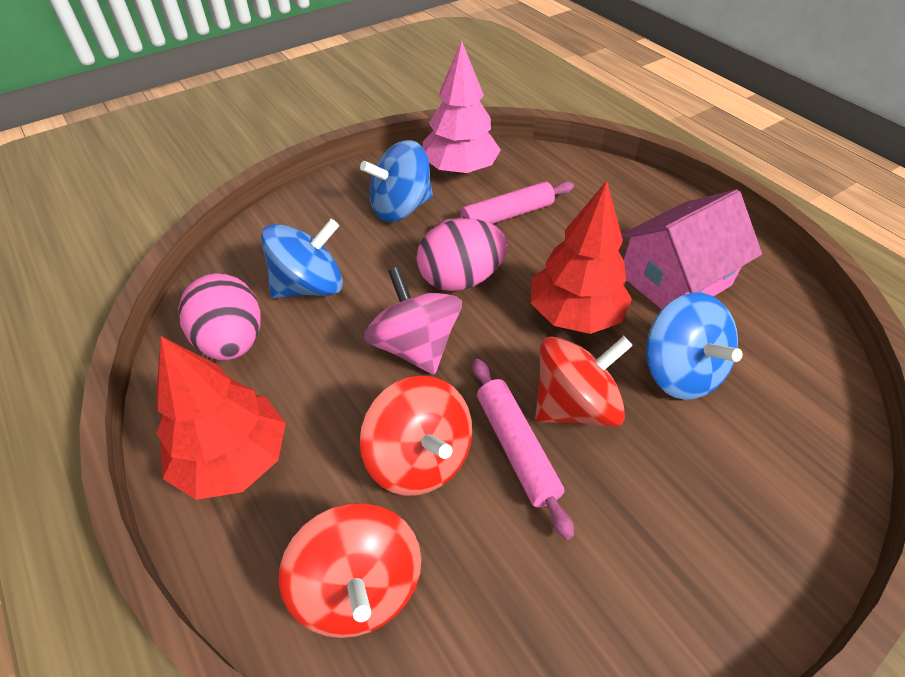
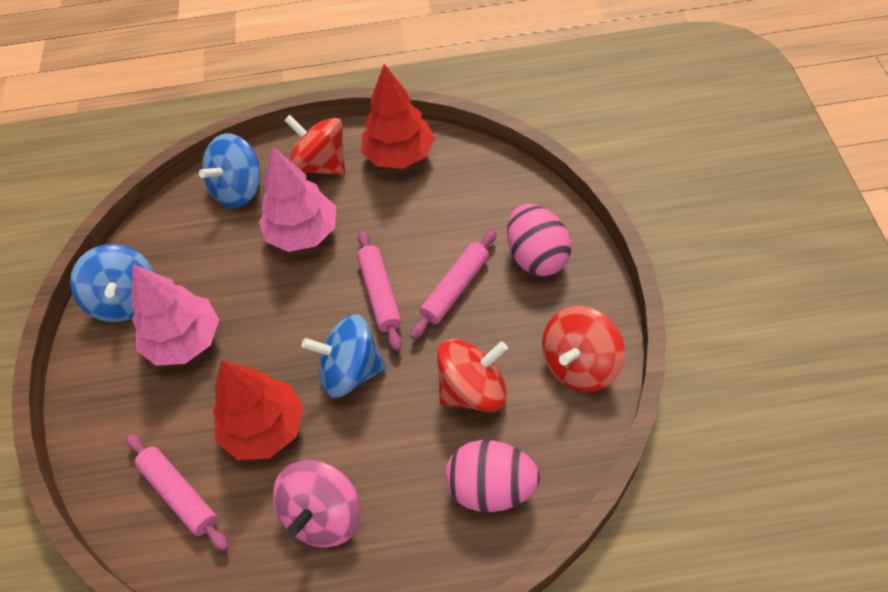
pink house: [621,189,762,310] = 1 -> none = 0
pink rolling pin: [440,181,574,224] [472,359,574,540] = 2 -> [126,434,229,551] [357,230,402,351] [410,229,497,340] = 3
pink tree: [423,41,501,175] = 1 -> [132,264,219,366] [259,147,336,252] = 2

